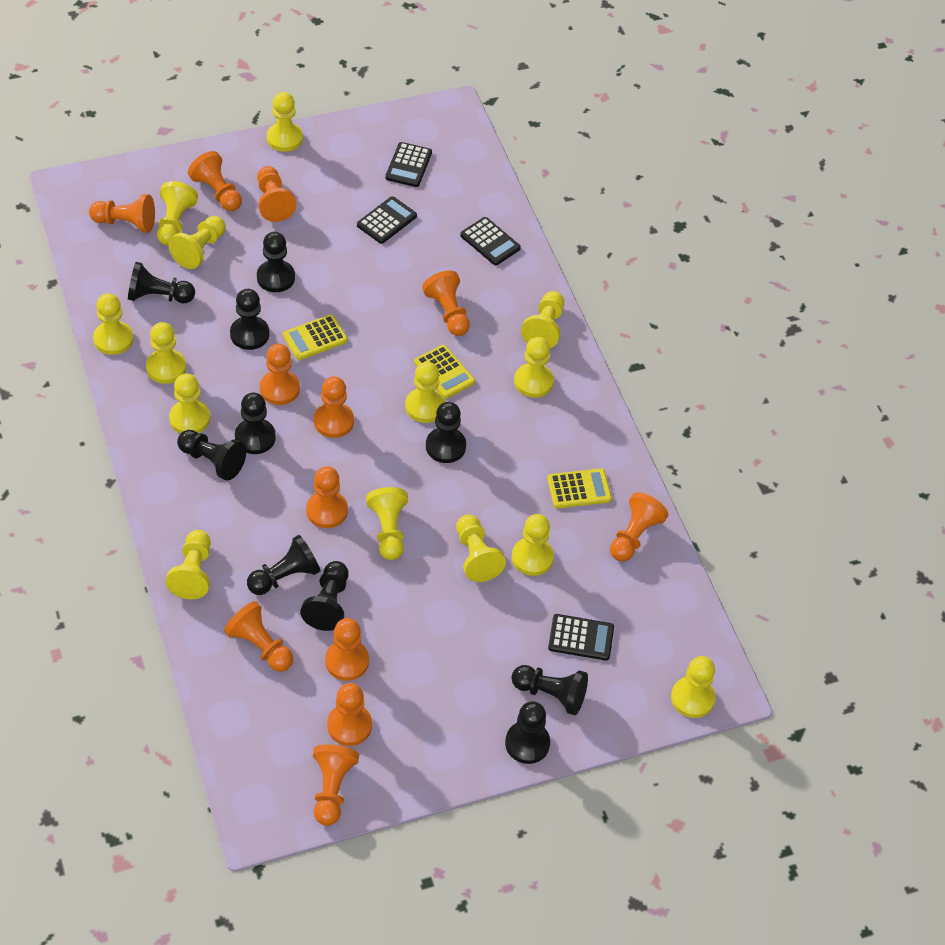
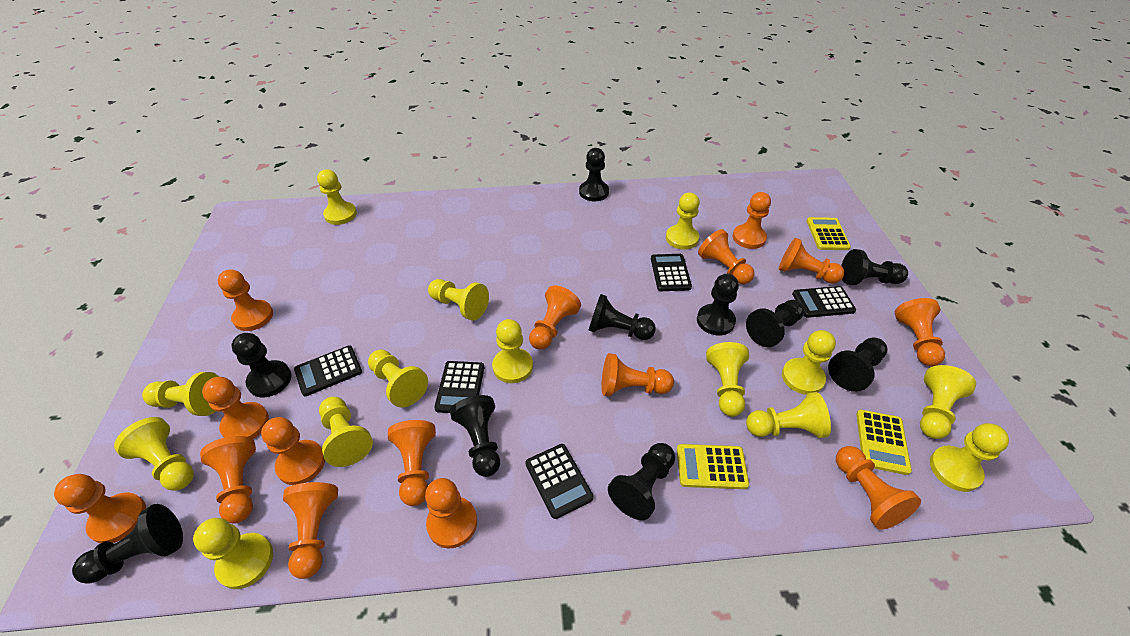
black calculator: [357,196,417,244] [385,142,432,187] [460,217,521,265] [548,614,614,660] = 4 -> [294,345,362,396] [434,361,484,413] [525,444,594,519] [651,254,692,291] [792,286,856,318] = 5
orange pawn: [89,194,155,233] [188,151,242,211] [224,601,293,672] [257,166,296,222] [260,344,300,405] [306,466,348,528] [313,744,359,826] [314,376,354,438] [325,618,369,681] [327,683,372,746] [422,270,470,336] [610,492,668,562] = 12 -> [54,474,146,543] [200,436,256,524] [202,377,269,439] [218,269,273,331] [261,417,325,485] [283,482,338,579] [388,420,436,506] [425,478,477,548] [529,285,581,350] [602,353,674,396] [698,229,755,284] [732,192,771,249] [779,238,844,284] [836,446,921,530] [895,298,945,366] = 15

